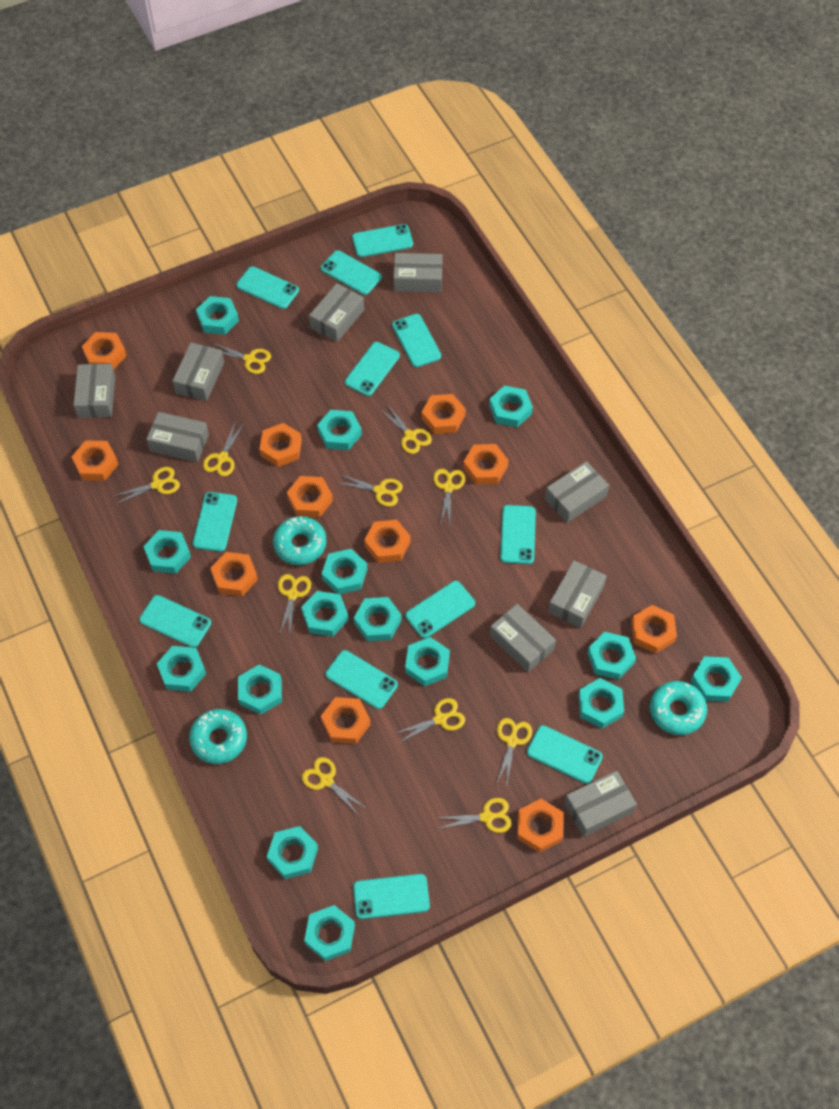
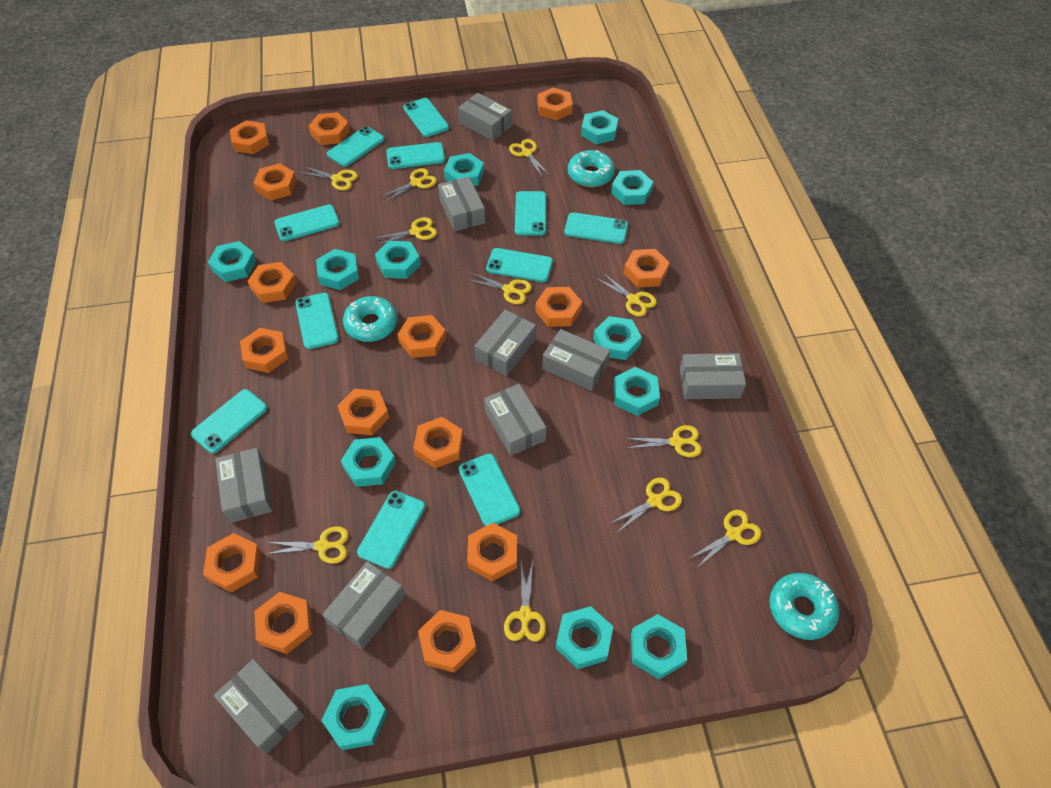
orange nut: [72,440,119,481] [82,332,127,370] [211,552,258,596] [259,423,302,467] [287,476,333,518] [321,697,371,744] [364,520,410,563] [422,394,466,434] [463,444,508,484] [517,799,563,853] [631,605,677,654] = 11 -> [203,533,261,593] [230,120,269,154] [240,328,288,373] [247,262,296,303] [253,163,297,200] [254,592,312,654] [309,112,350,145] [337,389,389,435] [397,315,446,358] [413,417,463,469] [418,610,477,673] [467,523,517,582] [536,287,582,327] [538,87,573,121] [624,249,670,288] = 15
turquoise nut: [143,530,191,574] [157,646,206,692] [196,296,239,335] [238,664,282,715] [267,826,318,879] [301,591,349,637] [304,905,355,961] [317,410,362,450] [321,549,368,594] [354,597,402,641] [405,637,450,686] [489,385,533,427] [579,678,624,729] [587,632,636,680] [691,656,742,702] = 15 -> [208,241,256,282] [316,249,359,290] [321,684,388,750] [341,437,396,487] [375,241,421,279] [444,153,484,186] [556,606,613,669] [581,110,618,144] [593,316,642,360] [611,170,653,205] [613,367,660,416] [631,614,687,679] = 12
turquoise phone: [139,595,211,648] [193,492,237,552] [236,266,299,309] [321,250,382,295] [325,650,398,709] [345,342,400,396] [352,224,413,257] [353,874,430,919] [392,314,441,367] [405,581,475,638] [500,505,536,564] [527,725,603,784] = 12 -> [191,389,267,453] [274,205,340,241] [295,293,339,349] [327,126,384,167] [357,491,425,569] [386,142,445,169] [403,98,449,137] [459,454,520,526] [486,248,553,282] [515,191,546,236] [564,212,628,244] = 11

